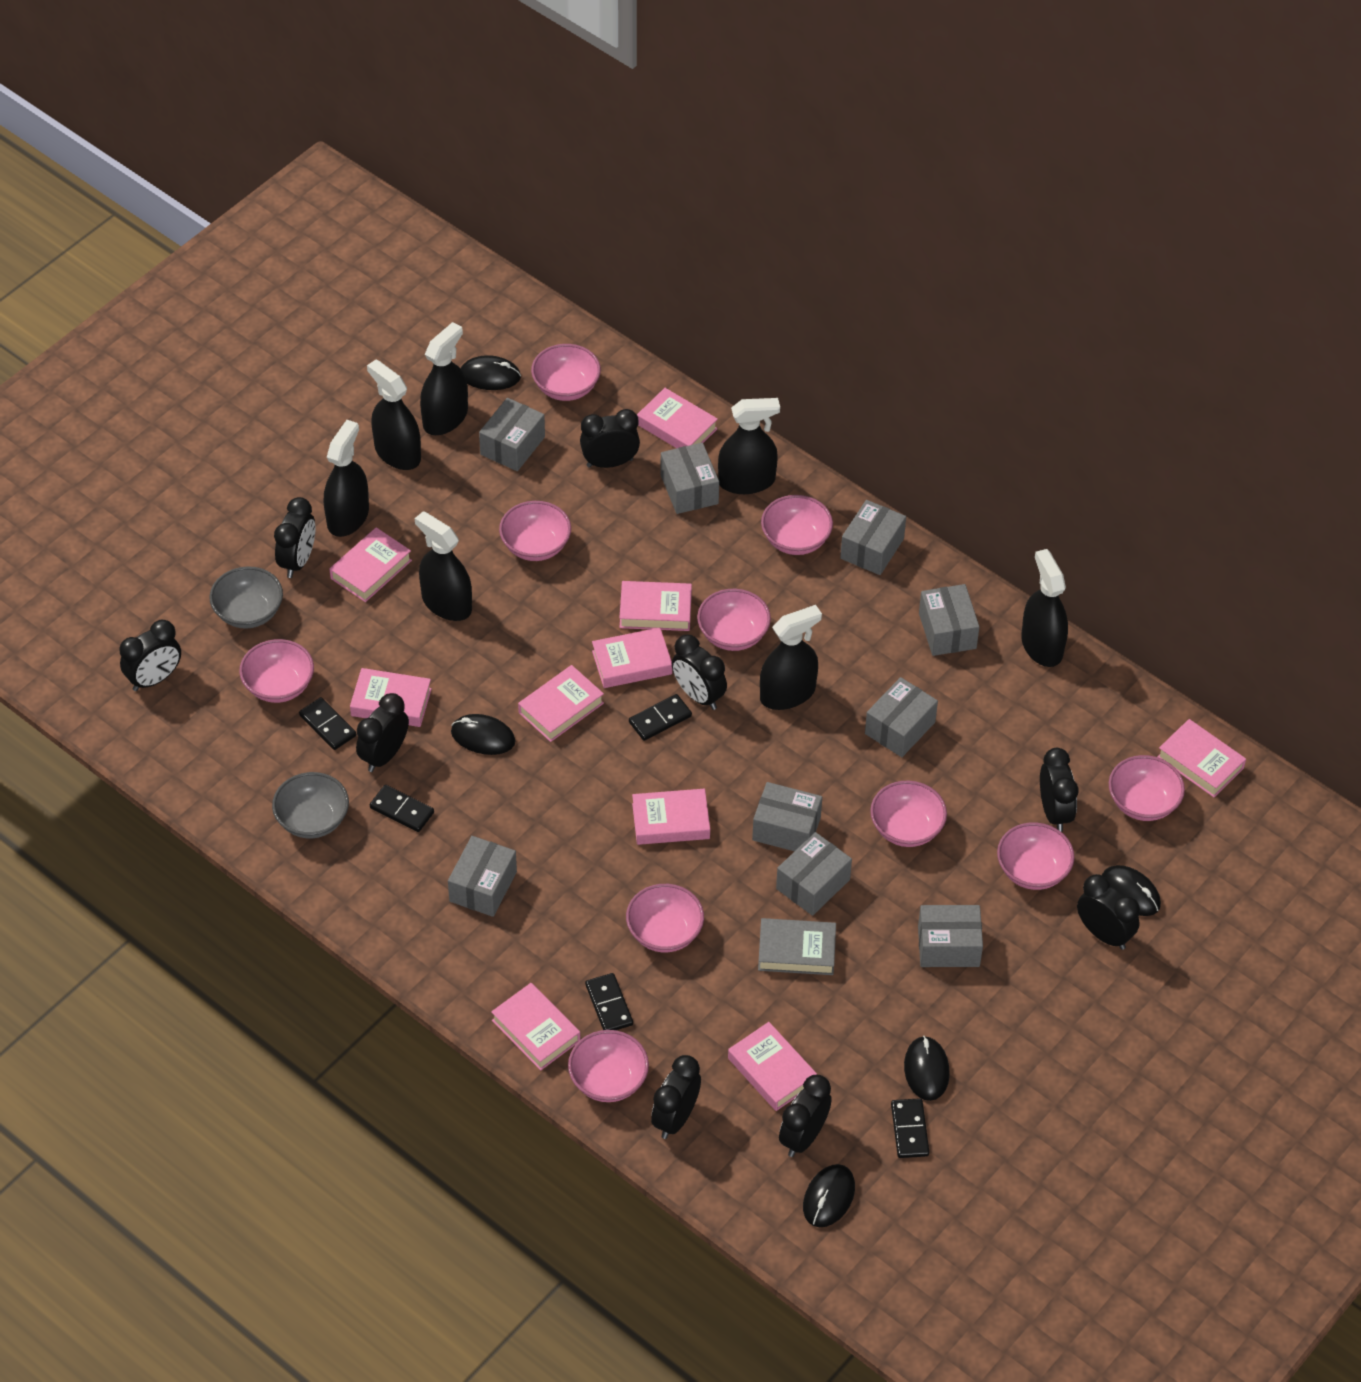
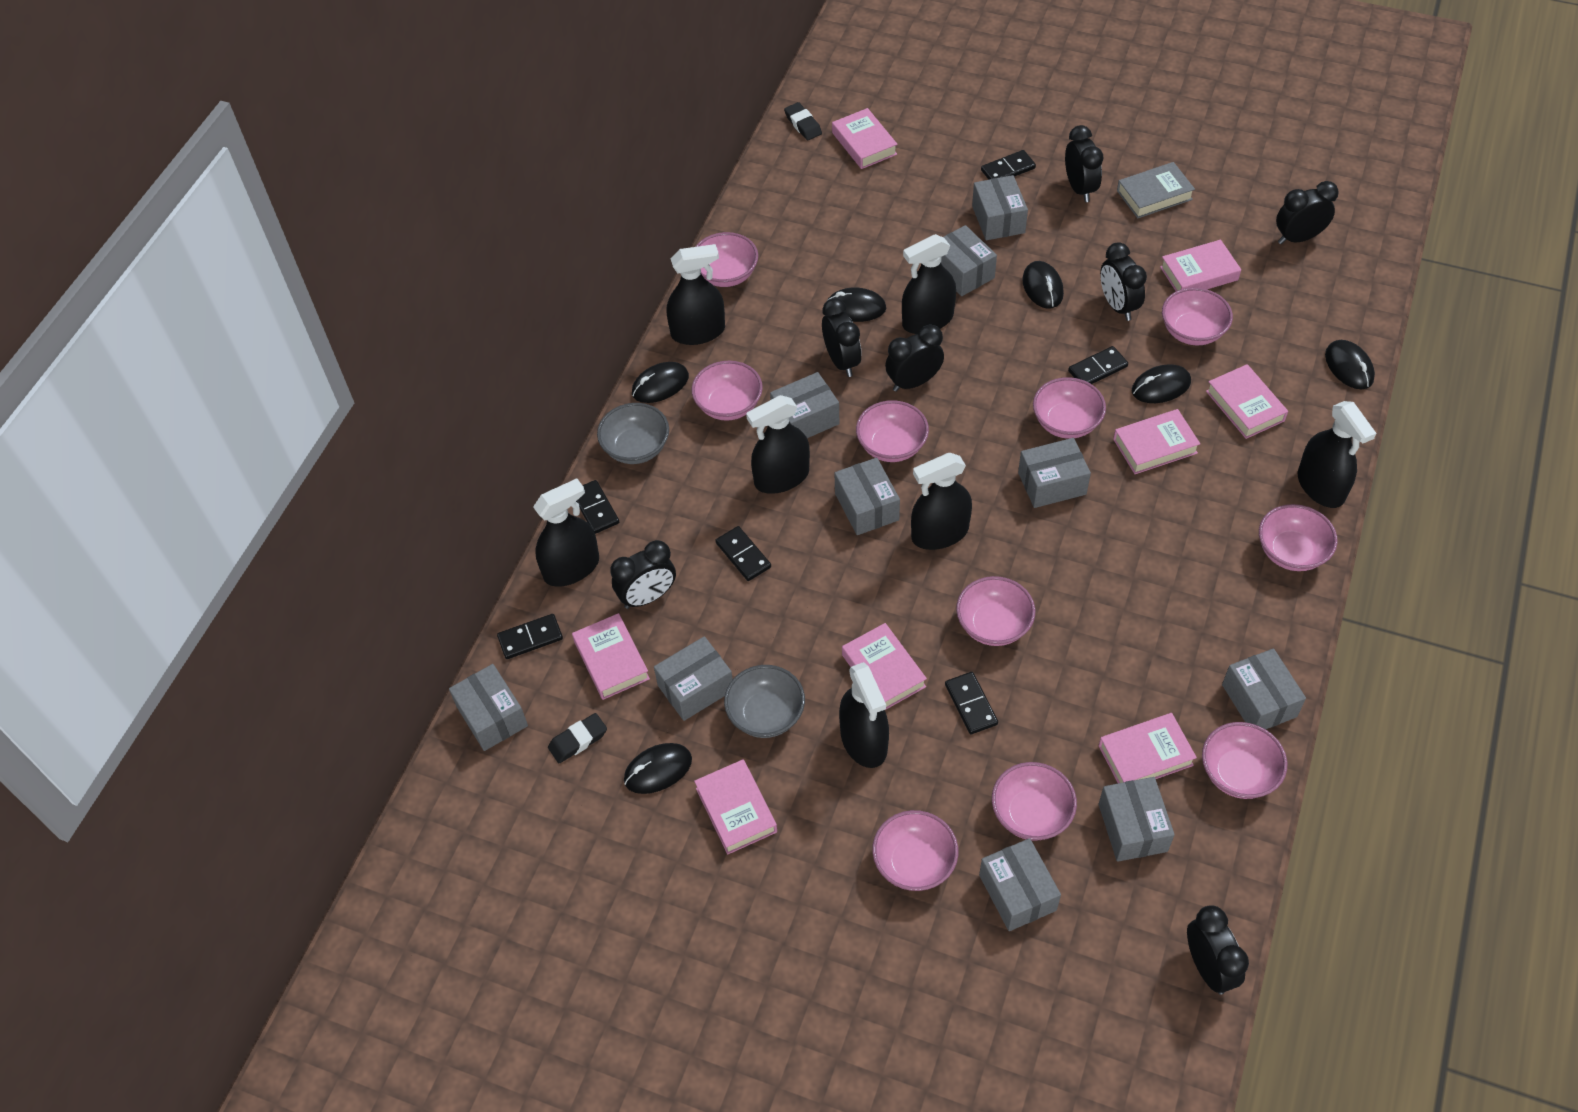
black clock: [119,620,181,691] [274,497,316,578] [356,693,409,772] [580,409,640,468] [651,1055,701,1139] [672,635,727,710] [779,1075,832,1157] [1040,748,1079,832] [1077,874,1140,950] = 9 -> [610,540,676,609] [822,298,862,377] [885,325,944,392] [1065,125,1103,202] [1100,242,1147,321] [1187,905,1249,995] [1276,181,1339,244] = 7
black domino: [299,697,356,750] [370,785,434,832] [585,973,633,1030] [629,694,692,741] [891,1098,929,1158] = 5 -> [497,614,563,659] [576,480,619,534] [715,526,771,581] [945,672,998,734] [981,150,1036,180] [1068,346,1128,384] = 6
black eraser: none = 0 -> [548,713,607,763] [784,102,822,140] = 2
black mouse: [451,714,516,755] [461,355,521,390] [803,1164,855,1227] [904,1036,950,1101] [1102,865,1161,916] = 5 -> [624,743,692,794] [632,362,689,403] [826,287,886,322] [1022,261,1064,309] [1132,364,1191,403] [1325,340,1375,389] = 6
grey box: [448,836,517,917] [479,398,545,471] [660,443,719,514] [752,782,822,851] [776,832,852,916] [840,500,906,575] [865,677,938,757] [918,905,983,967] [919,584,979,656] = 9 -> [449,664,528,751] [654,636,733,721] [770,372,839,438] [835,458,900,535] [941,225,997,296] [972,175,1028,240] [979,838,1061,931] [1018,438,1091,508] [1099,777,1175,862] [1222,649,1306,729] = 10
pink book: [329,527,412,602] [350,668,432,727] [491,983,580,1070] [518,665,604,742] [592,627,672,688] [619,581,692,631] [632,789,710,845] [637,388,718,448] [728,1022,817,1111] [1157,719,1246,797] = 10 -> [572,613,650,700] [694,759,777,854] [832,108,898,169] [842,623,927,710] [1099,713,1197,783] [1113,409,1200,474] [1160,240,1241,291] [1206,364,1288,439] = 8

